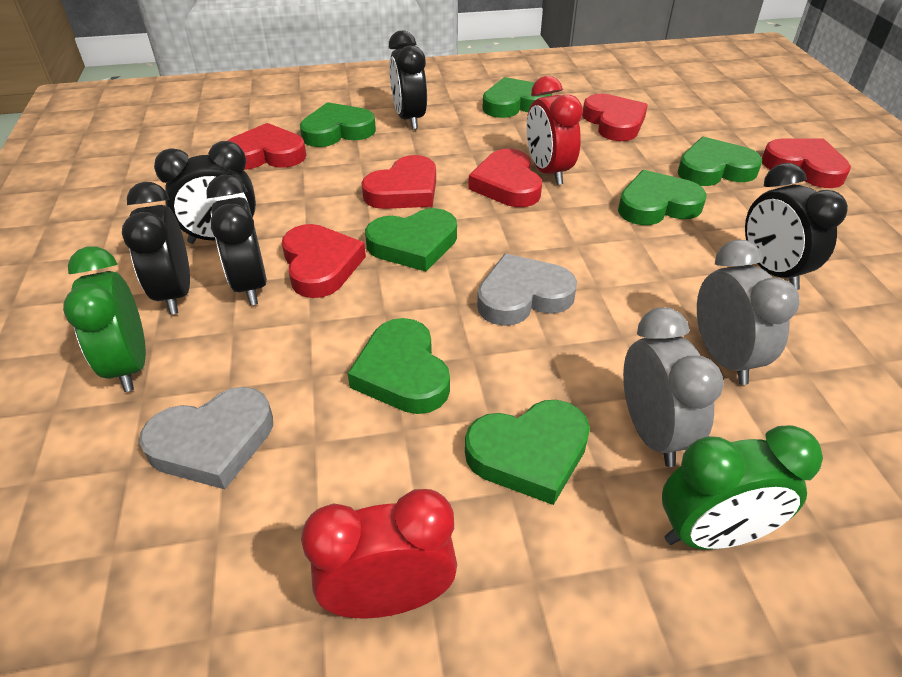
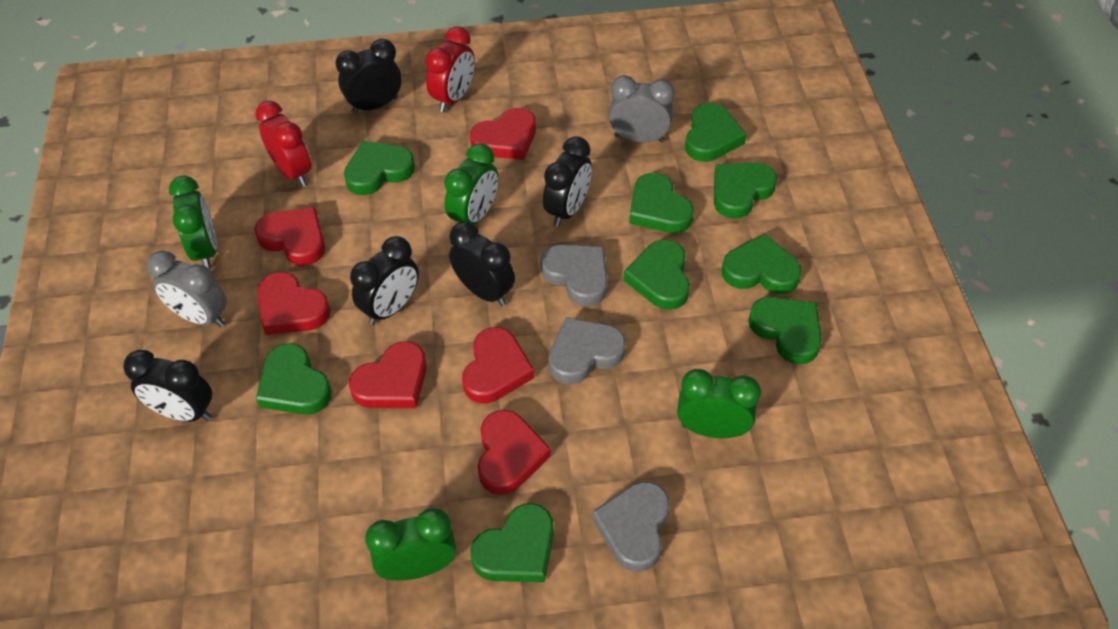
green clock: [63,247,146,392] [662,425,823,549] = 2 -> [169,175,217,268] [365,508,456,581] [444,143,498,225] [677,369,761,438] = 4
green heart: [300,102,376,147] [348,318,450,414] [365,208,457,272] [465,400,590,505] [483,77,552,118] [618,170,707,225] [678,137,762,186] = 7 -> [256,343,332,415] [344,141,415,195] [470,503,554,582] [623,240,690,310] [629,173,694,233] [685,103,747,162] [714,163,777,219] [721,234,802,294] [748,297,822,364] = 9
grey heart: [139,387,273,489] [477,254,577,326] = 2 -> [540,245,608,306] [548,317,626,384] [592,482,670,572] = 3

